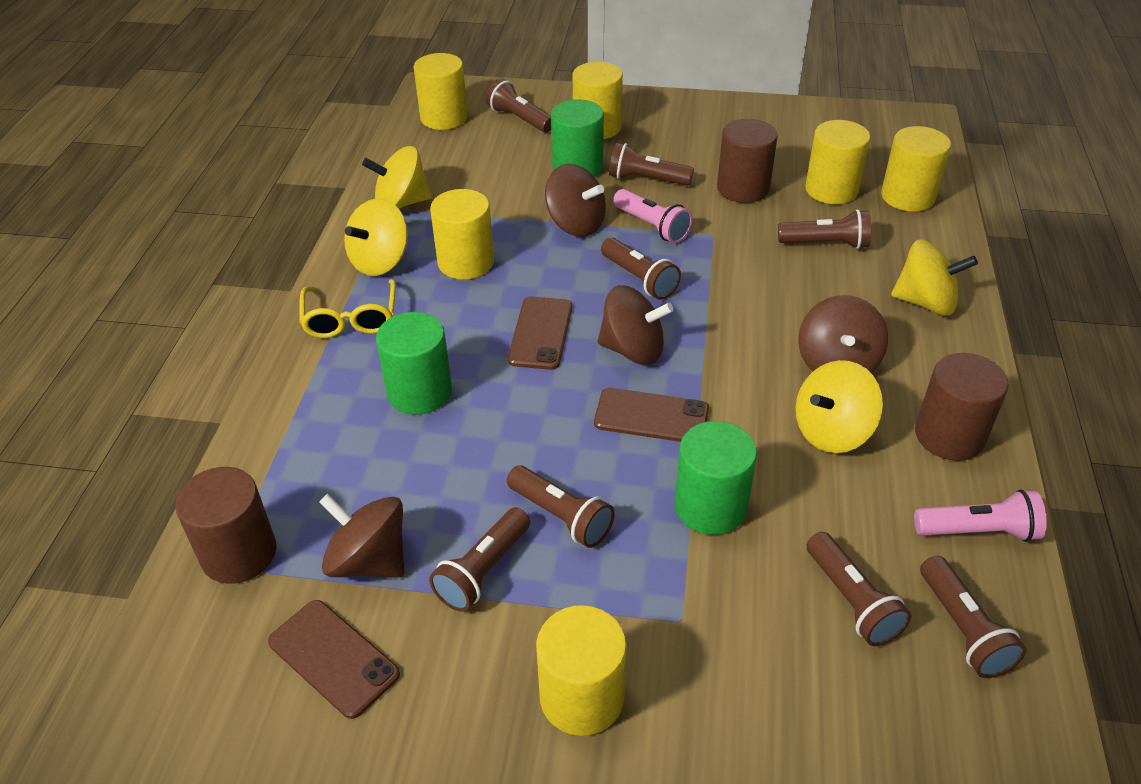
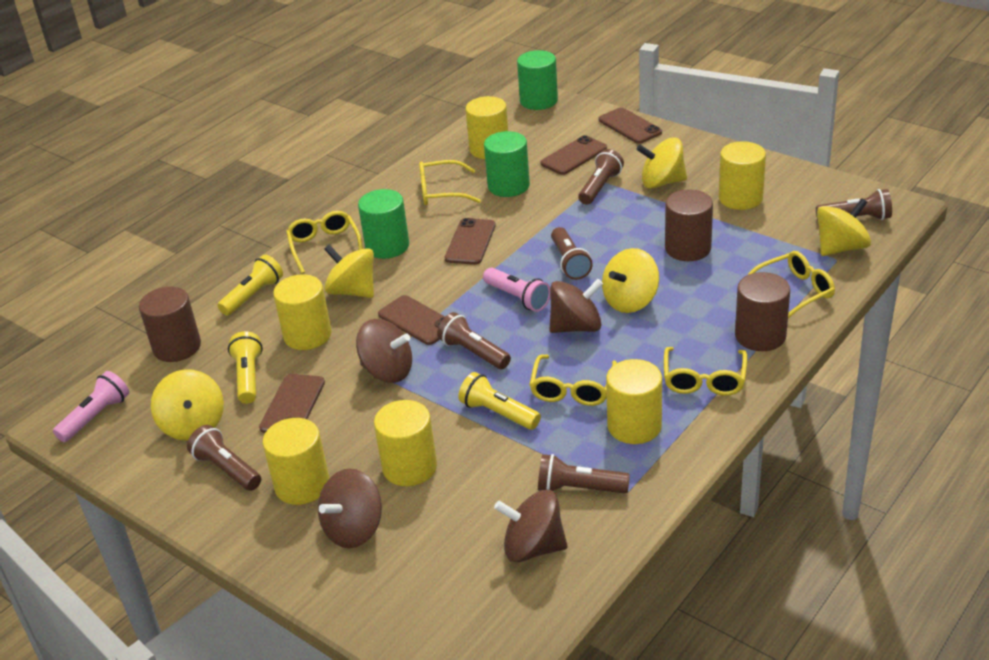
brown flashlight: [429,507,530,612] [485,78,551,132] [507,465,615,548] [601,238,681,300] [609,143,694,186] [778,209,871,249] [807,532,911,646] [920,556,1026,678] = 8 -> [187,425,261,491] [437,312,511,369] [538,454,630,494] [551,227,593,280] [578,149,624,205] [816,189,892,220] = 6
brown phone: [268,600,400,719] [508,296,572,370] [594,388,709,442] = 3 -> [259,374,325,433] [378,295,445,345] [445,218,496,265] [540,135,607,175] [598,107,662,144] = 5
yellow flashlight: none = 0 -> [218,255,283,316] [228,331,263,404] [458,372,541,430] = 3
yellow glasses: [299,279,396,338] = 1 -> [286,211,363,274] [419,160,481,205] [529,354,617,406] [664,347,747,396] [748,251,835,318] = 5
yellow spinning top: [344,198,408,276] [362,146,432,209] [796,360,883,453] [891,239,978,316] = 4 -> [151,369,224,440] [324,244,374,298] [602,248,659,313] [636,137,687,189] [817,198,871,256] = 5

